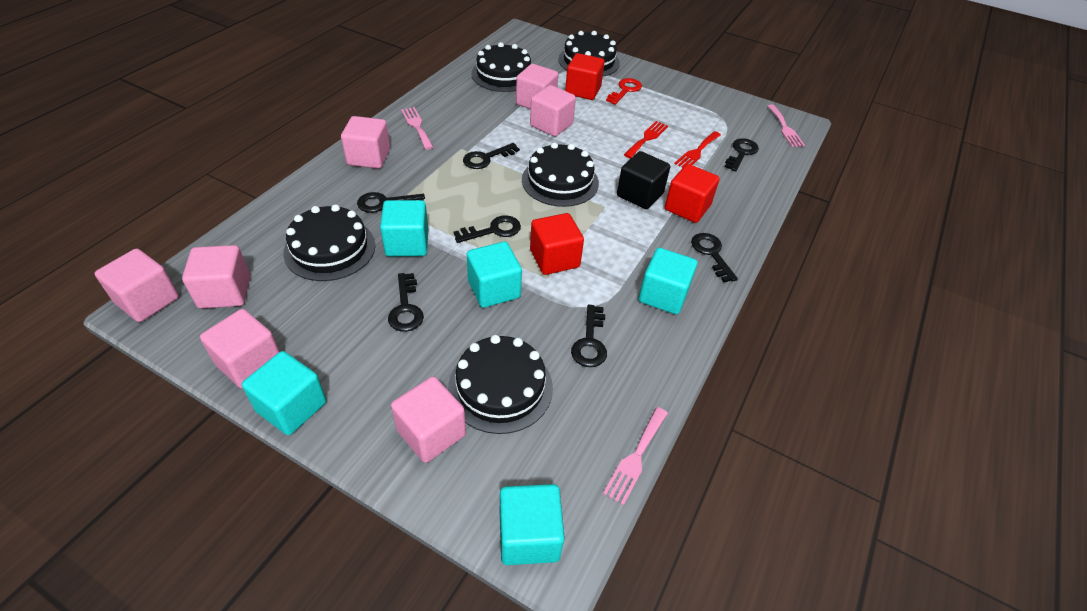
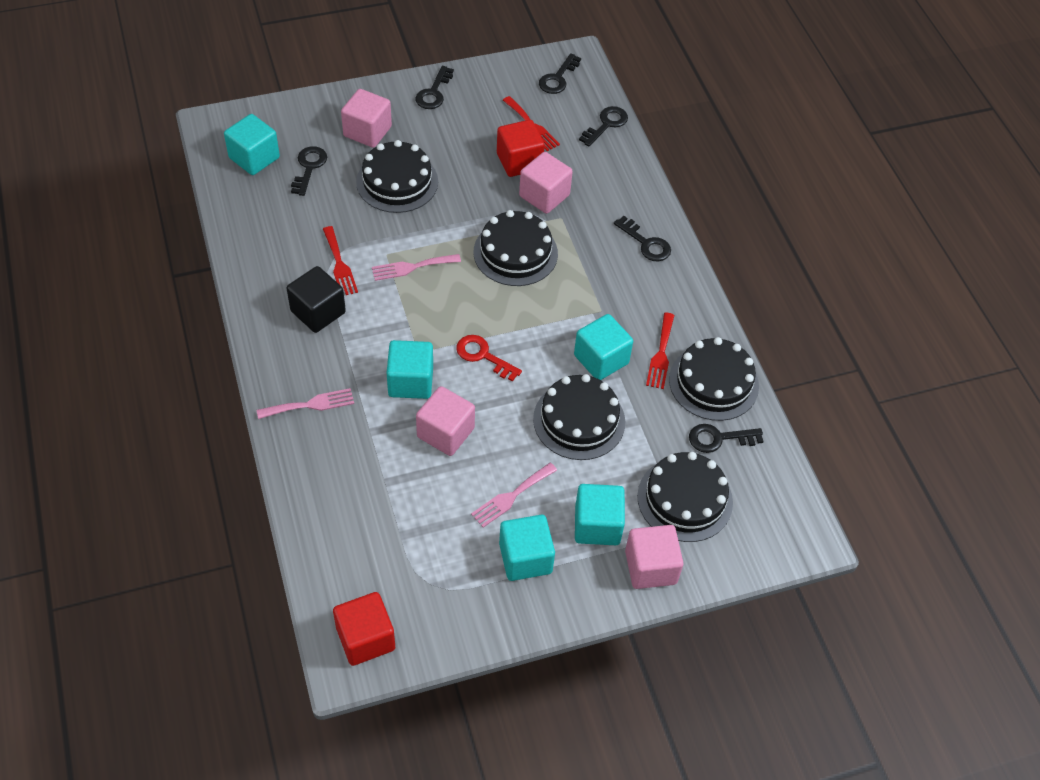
black key: [357,192,425,213] [388,273,424,332] [453,215,521,243] [463,143,520,169] [571,305,607,367] [691,233,738,282] [725,138,759,172] = 7 -> [291,146,327,196] [415,66,454,109] [539,53,581,94] [579,106,628,147] [614,216,671,261] [689,424,764,453] = 6
pink cube: [94,249,179,322] [182,245,250,309] [200,309,280,389] [341,116,390,169] [391,376,466,463] [516,64,558,109] [530,85,576,137] = 7 -> [341,89,392,148] [416,386,475,456] [519,152,573,214] [625,525,683,589] = 4
red cube: [530,213,584,275] [565,53,605,100] [665,164,720,223] = 3 -> [333,592,395,666] [497,120,545,177] = 2
red fork: [624,121,668,158] [674,131,721,168] = 2 -> [323,226,358,295] [503,96,560,151] [646,313,674,389] = 3

